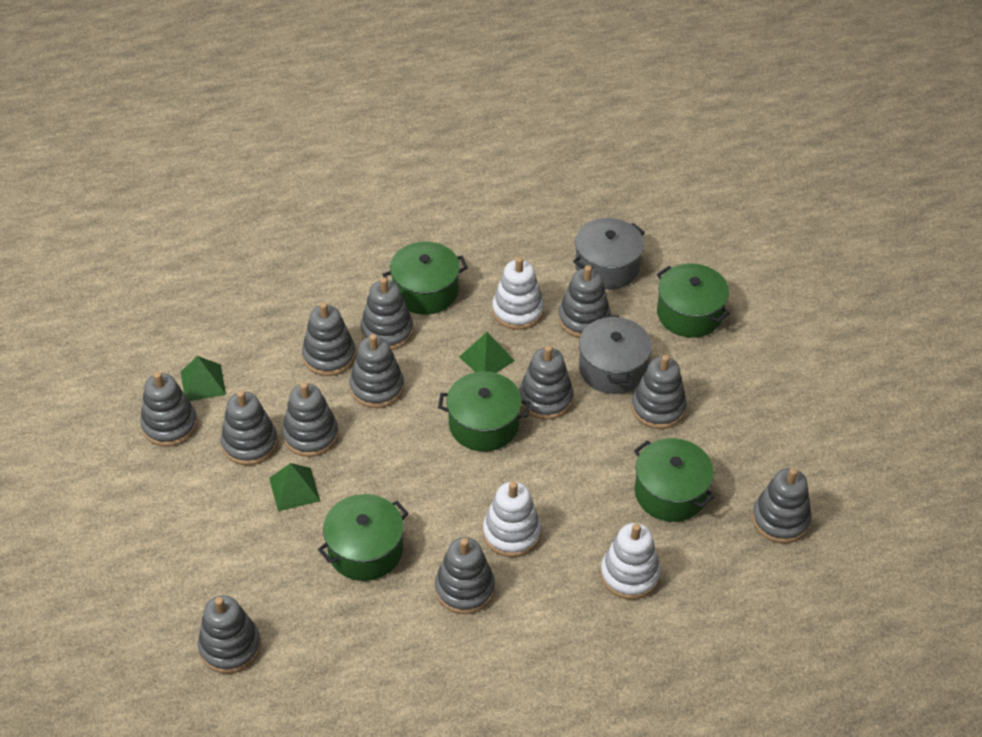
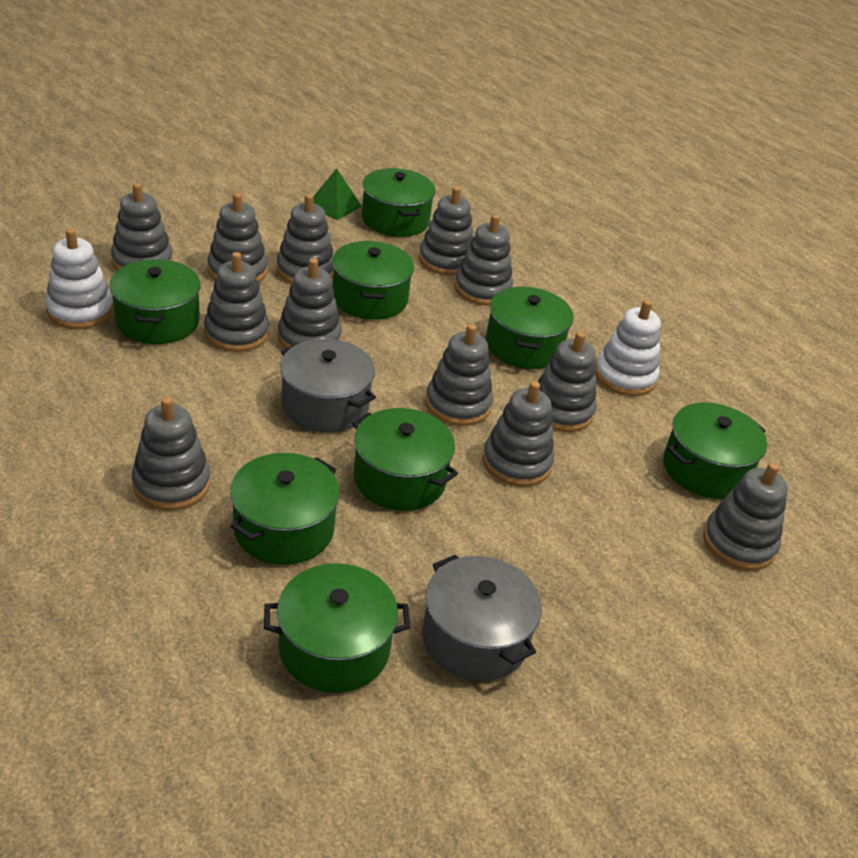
green pot: [318,494,409,581] [382,242,468,315] [438,371,530,451] [634,438,715,522] [657,264,730,338] = 5 -> [110,259,201,344] [230,453,340,565] [264,563,410,693] [332,241,414,320] [352,408,458,511] [362,168,436,237] [486,287,574,369] [663,402,767,499] = 8
green pyramid: [181,356,226,401] [269,463,320,511] [459,332,515,373] = 3 -> [313,168,362,220] = 1
white stacking toy: [483,481,541,557] [492,257,544,330] [601,523,661,600] = 3 -> [45,228,113,329] [595,300,661,396] = 2

